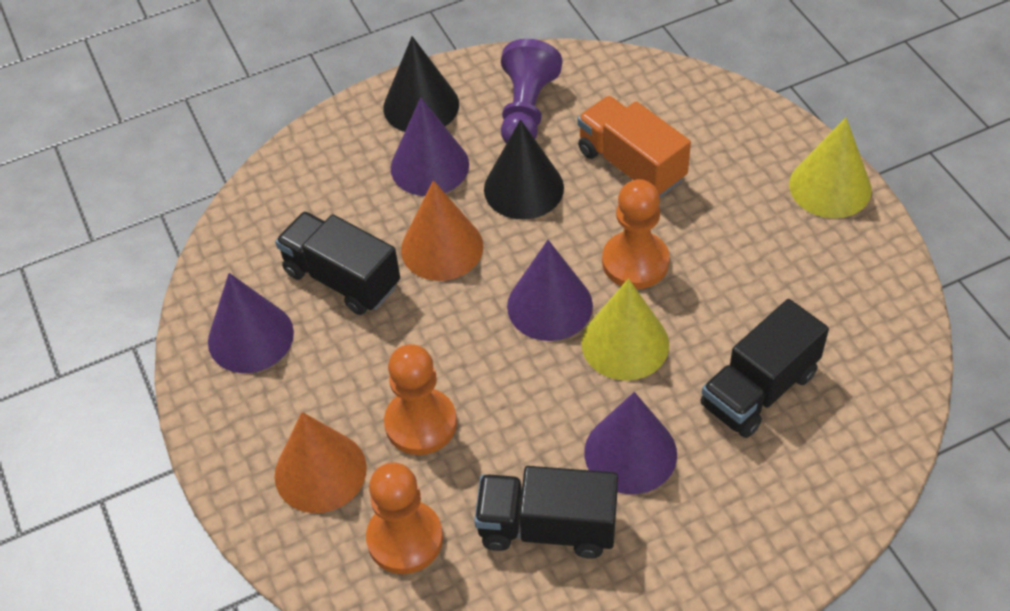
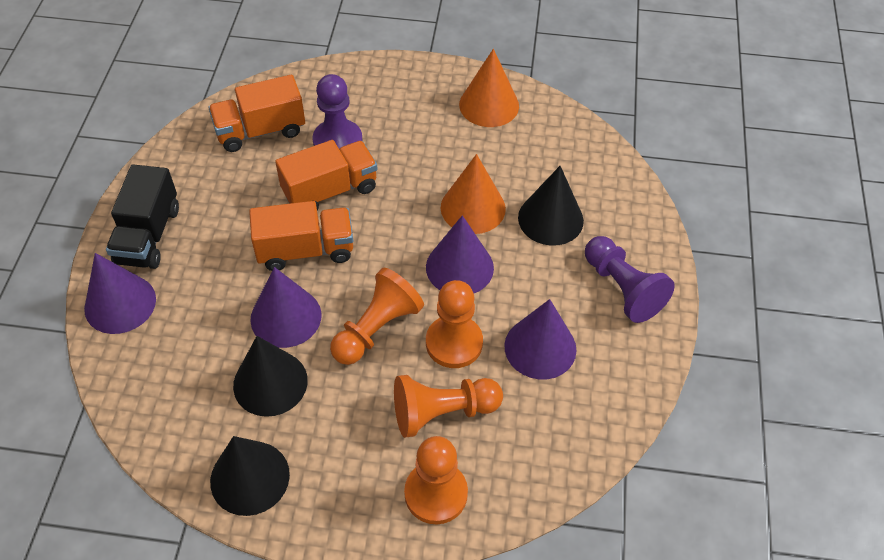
black cone: [383,36,459,132] [484,120,564,220] = 2 -> [210,436,290,516] [233,336,308,417] [518,166,584,246] = 3
black truck: [275,211,400,315] [474,466,618,558] [700,299,829,438] = 3 -> [106,164,179,269] = 1
orange pawn: [366,462,443,574] [384,344,457,455] [602,179,670,289] = 3 -> [330,268,424,365] [394,375,503,438] [404,436,468,524] [426,280,483,368] = 4
orange truck: [577,96,691,198] = 1 -> [208,75,305,152] [249,201,353,271] [275,140,378,210] = 3
purple pawn: [501,39,562,144] = 1 -> [313,74,362,149] [585,236,675,323] = 2
yellow cone: [581,278,669,381] [789,117,872,218] = 2 -> none = 0

